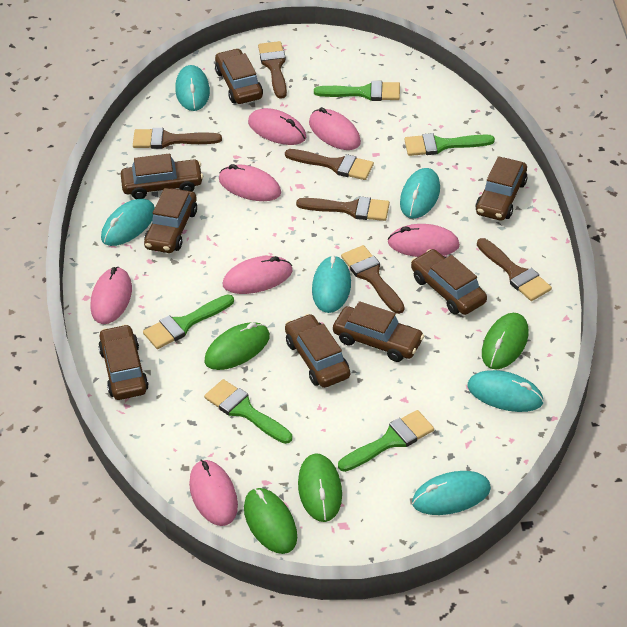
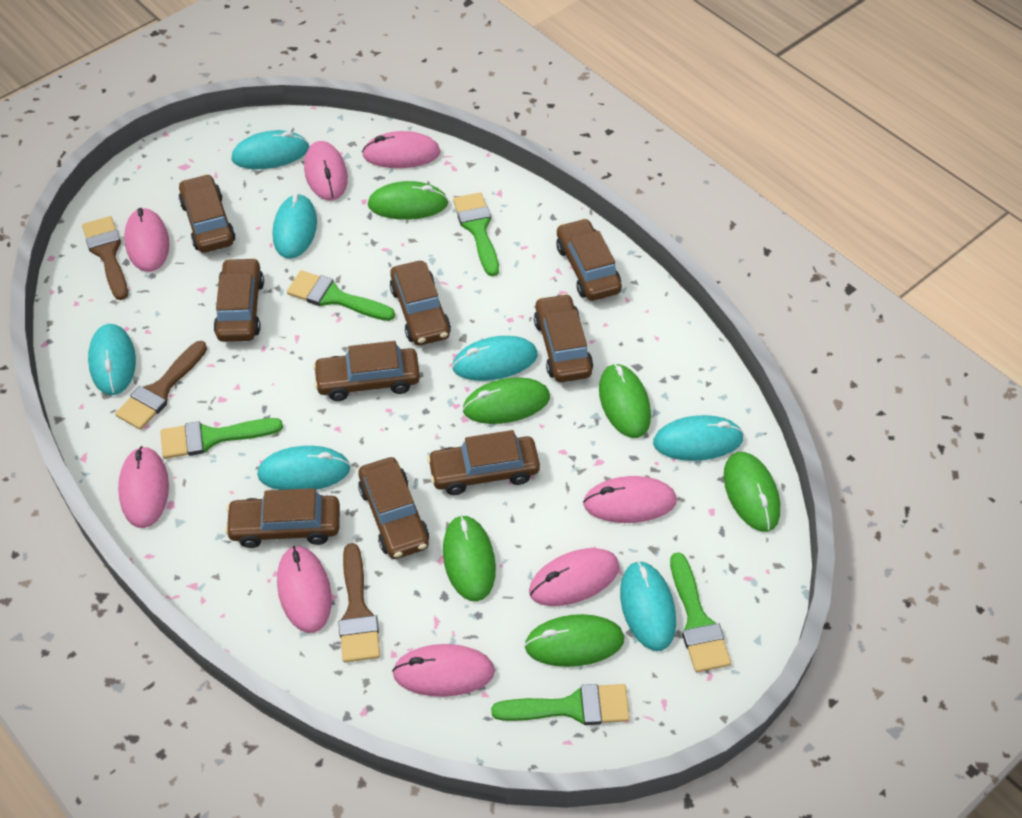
brown brush: [133,128,222,149] [258,41,287,99] [285,149,374,180] [296,197,390,221] [341,245,405,314] [477,238,552,301] = 6 -> [82,216,128,300] [115,341,207,430] [338,543,380,663] = 3
brown car: [98,324,149,400] [121,153,203,199] [144,188,197,253] [215,48,263,104] [285,314,350,388] [333,301,424,362] [411,249,487,315] [475,156,527,221] = 8 -> [179,174,235,253] [213,258,264,342] [225,488,340,548] [313,341,420,401] [358,457,429,559] [390,261,451,345] [427,430,540,495] [534,294,593,382] [556,218,622,301] = 9
green mouse: [204,322,270,370] [244,488,297,554] [298,453,342,522] [482,313,529,370] = 4 -> [368,181,448,220] [443,515,496,602] [462,378,550,424] [524,614,624,667] [599,363,651,438] [724,452,780,532] = 6
pink mouse: [90,267,132,324] [189,460,238,526] [219,164,281,201] [223,256,293,294] [248,108,306,145] [309,107,361,150] [388,224,460,257] = 7 -> [118,446,169,528] [124,208,169,272] [277,546,332,633] [304,141,348,201] [362,131,441,168] [392,644,495,697] [529,548,619,606] [583,476,677,523] = 8
turquoise mouse: [101,199,155,246] [175,65,210,111] [312,256,351,313] [400,168,440,218] [412,471,491,515] [467,370,544,412] = 6 -> [88,324,136,395] [231,130,309,169] [257,446,350,490] [273,194,317,259] [452,336,538,381] [620,561,676,651] [653,415,744,461] = 7

